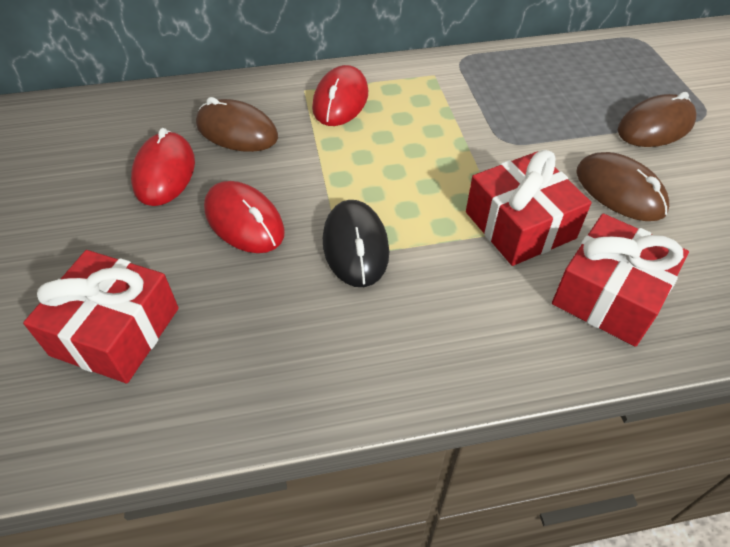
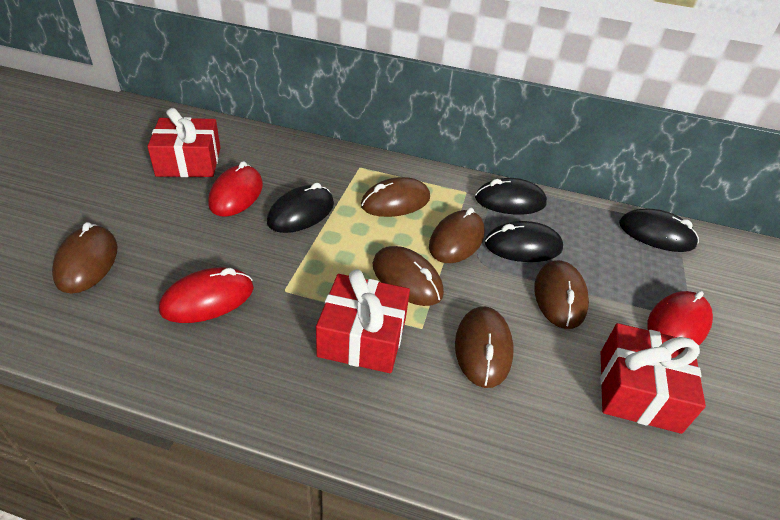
black mouse: [323,200,389,287] = 1 -> [267,183,334,233] [475,178,547,215] [485,221,563,262] [619,208,699,252] = 4
brown mouse: [196,97,278,152] [576,152,669,221] [618,92,697,147] = 3 -> [52,222,117,294] [361,177,430,217] [373,246,444,306] [429,207,485,263] [455,306,514,388] [534,260,589,329] = 6

